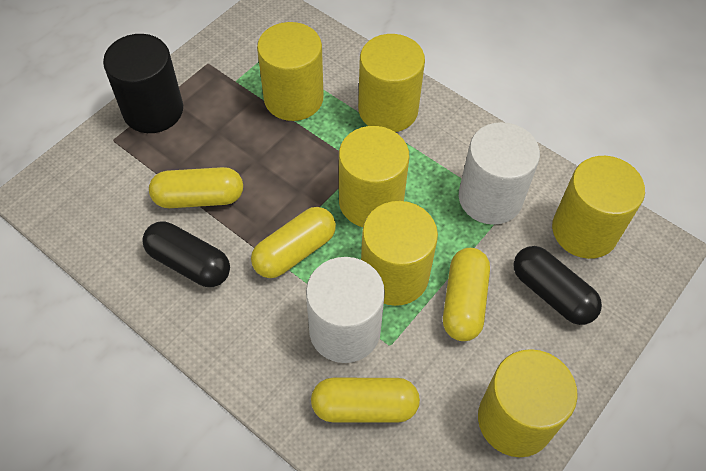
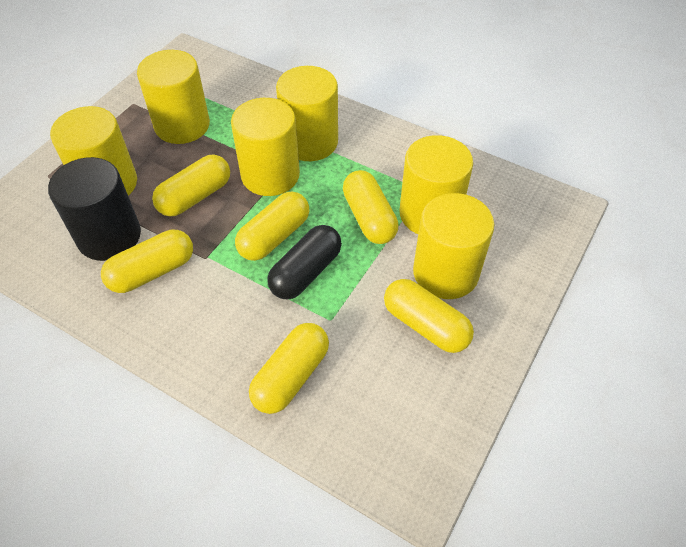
black capsule: [142,221,230,287] [513,246,602,325] = 2 -> [267,225,342,299] = 1
white cylinder: [306,257,385,363] [459,122,540,225] = 2 -> none = 0
yellow capsule: [149,167,243,208] [251,207,336,278] [311,378,420,423] [443,248,490,341] = 4 -> [101,230,193,293] [152,155,230,217] [235,191,309,261] [249,323,329,414] [343,170,398,244] [384,279,474,353] = 6

